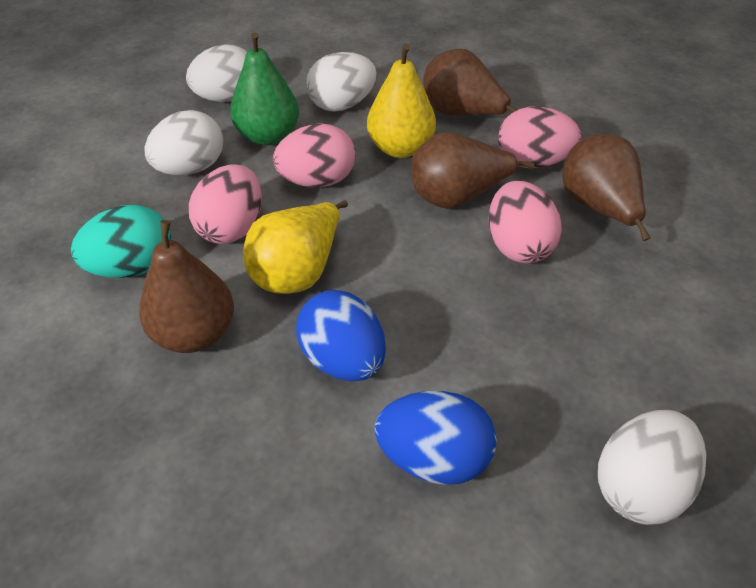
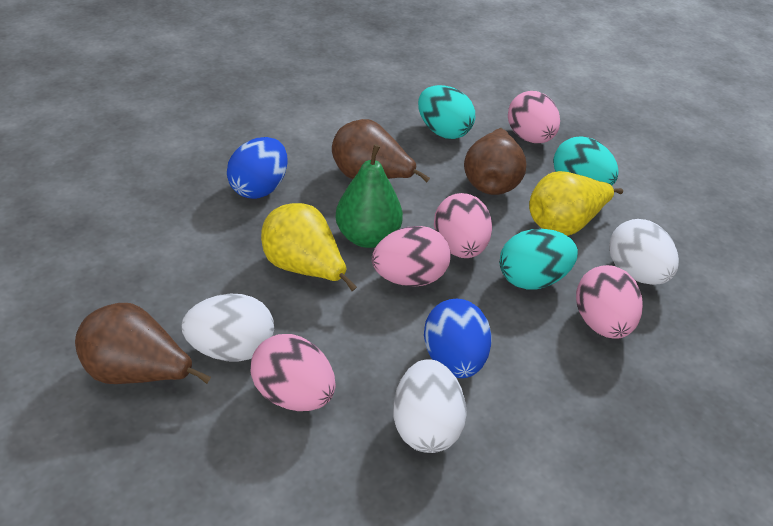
brown pear: [139,220,234,353] [411,132,534,209] [423,49,517,116] [562,134,650,241] = 4 -> [75,303,211,384] [332,119,430,183] [464,128,526,195] = 3
pink egg: [189,164,262,244] [273,123,356,188] [489,181,562,263] [498,106,581,168] = 4 -> [250,334,336,411] [372,226,451,287] [434,193,492,258] [508,91,560,143] [576,265,643,339] = 5
turquoise egg: [71,205,171,278] = 1 -> [418,85,475,139] [500,229,578,290] [553,136,619,186] = 3
white egg: [145,110,223,175] [186,45,247,102] [306,52,377,112] [598,410,706,525] = 4 -> [181,294,274,362] [393,359,467,453] [609,219,679,285] = 3

